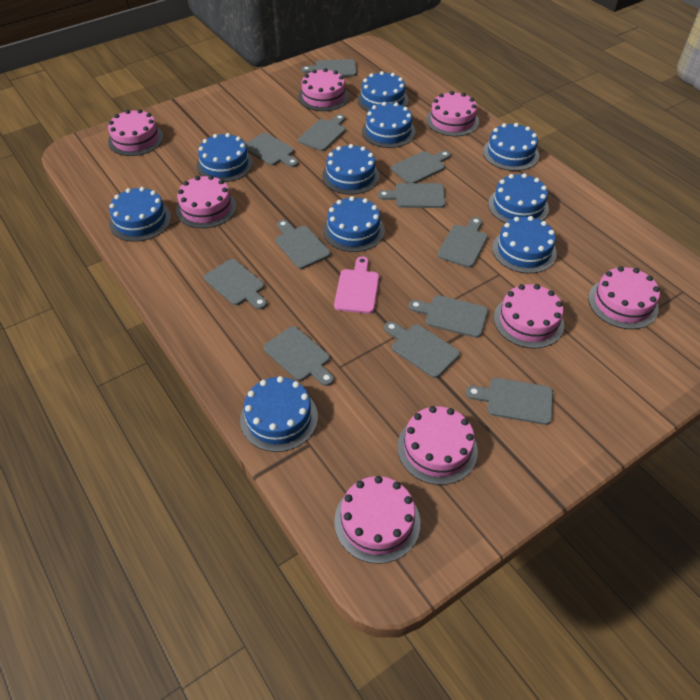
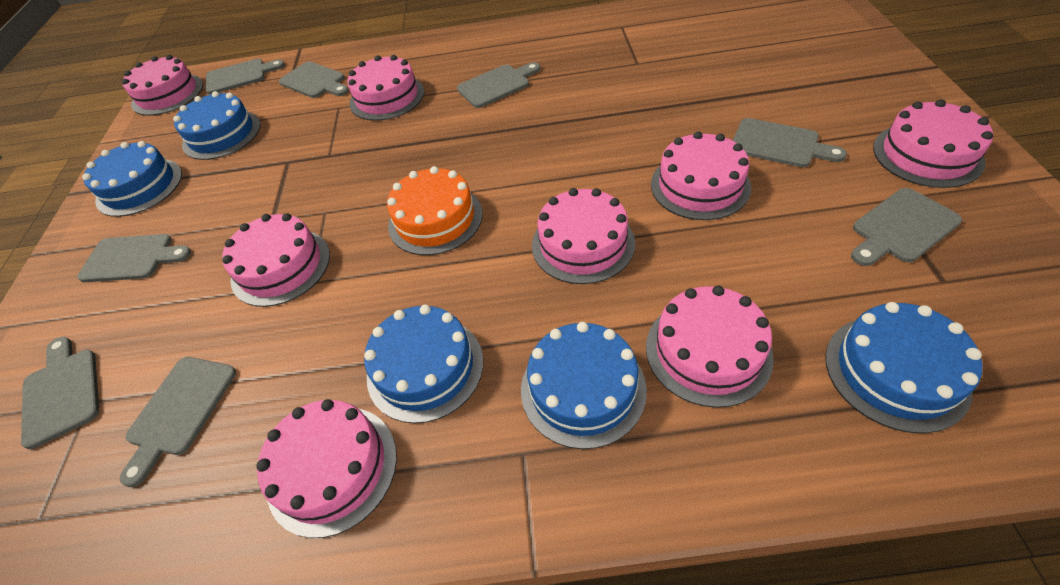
blue cake: [109,187,171,242] [196,133,253,182] [240,376,318,452] [322,144,380,195] [323,196,385,252] [357,71,409,112] [362,102,415,148] [483,123,539,171] [488,173,549,223] [492,216,557,273] = 10 -> [82,141,182,217] [173,91,261,160] [364,305,483,423] [521,322,647,449] [825,302,982,433] = 5
grey cutting board: [204,259,267,309] [245,133,298,167] [264,326,334,386] [275,220,330,269] [298,114,346,151] [301,59,357,77] [378,183,445,208] [384,321,460,378] [391,151,451,183] [409,295,488,338] [437,217,488,268] [466,378,553,425] = 12 -> [21,337,99,449] [77,234,191,282] [120,357,236,487] [205,59,285,95] [279,61,349,98] [457,62,540,108] [733,118,847,167] [851,188,962,266] = 8
orange cake: none = 0 -> [387,166,483,255] = 1
pink cutting board: [334,256,379,314] = 1 -> none = 0

